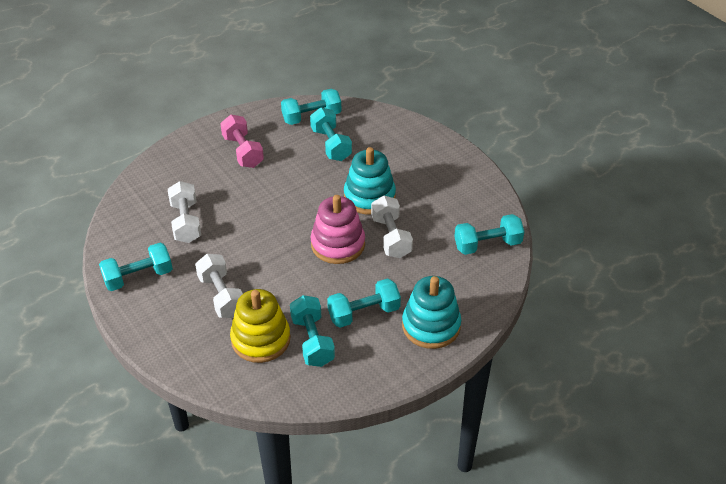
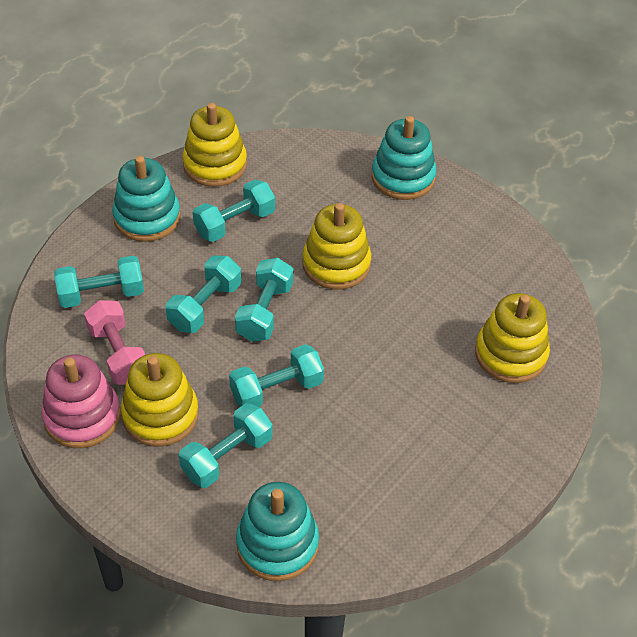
turquoise stacking toy: [344,147,396,215] [402,276,461,349] = 2 -> [112,156,181,242] [236,482,319,581] [372,116,437,200] = 3
white dumbbell: [168,181,201,243] [195,254,243,318] [371,195,413,258] = 3 -> none = 0
yellow stacking toy: [230,289,291,363] = 1 -> [121,353,199,447] [182,103,247,187] [303,203,371,290] [475,293,550,383] = 4

